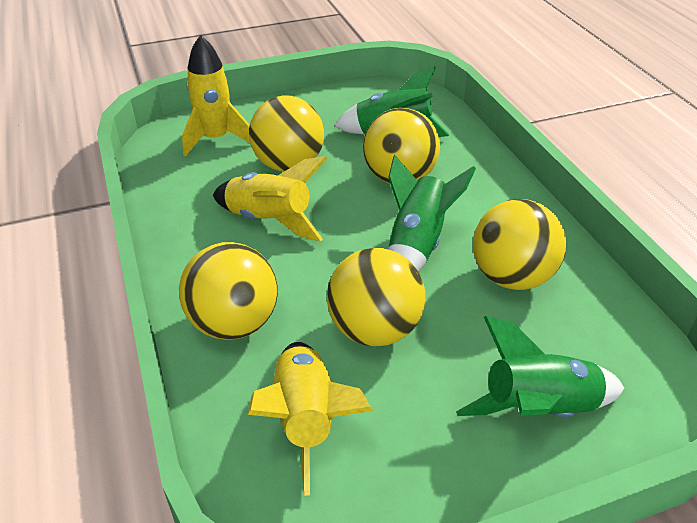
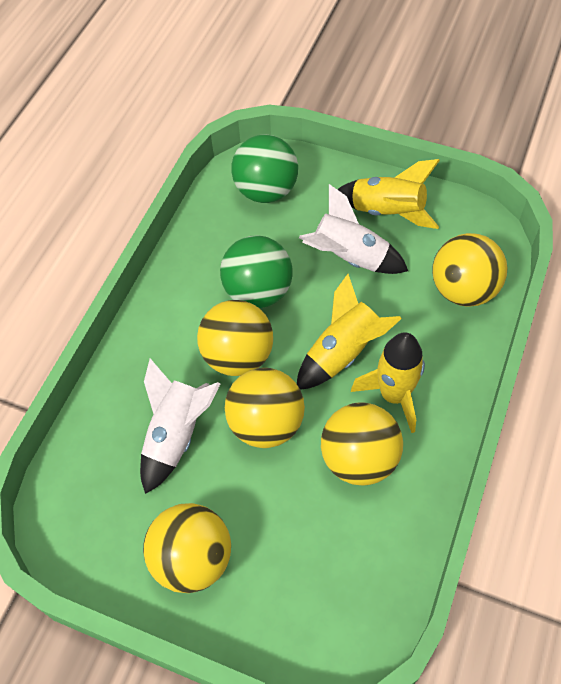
green ball: none = 0 -> [220,235,293,308] [231,134,298,203] = 2
green rocket: [334,66,449,137] [388,155,476,272] [456,316,624,417] = 3 -> none = 0
white rocket: none = 0 -> [140,359,221,494] [299,184,408,274] = 2

